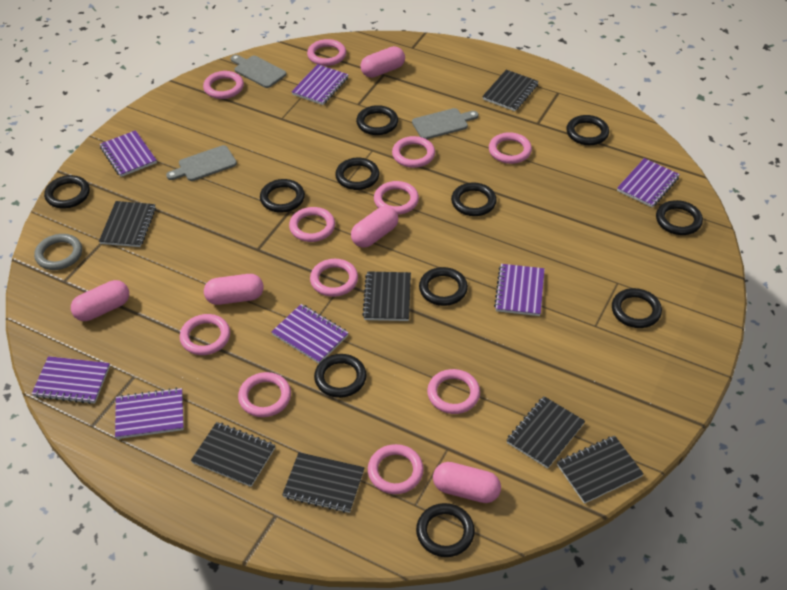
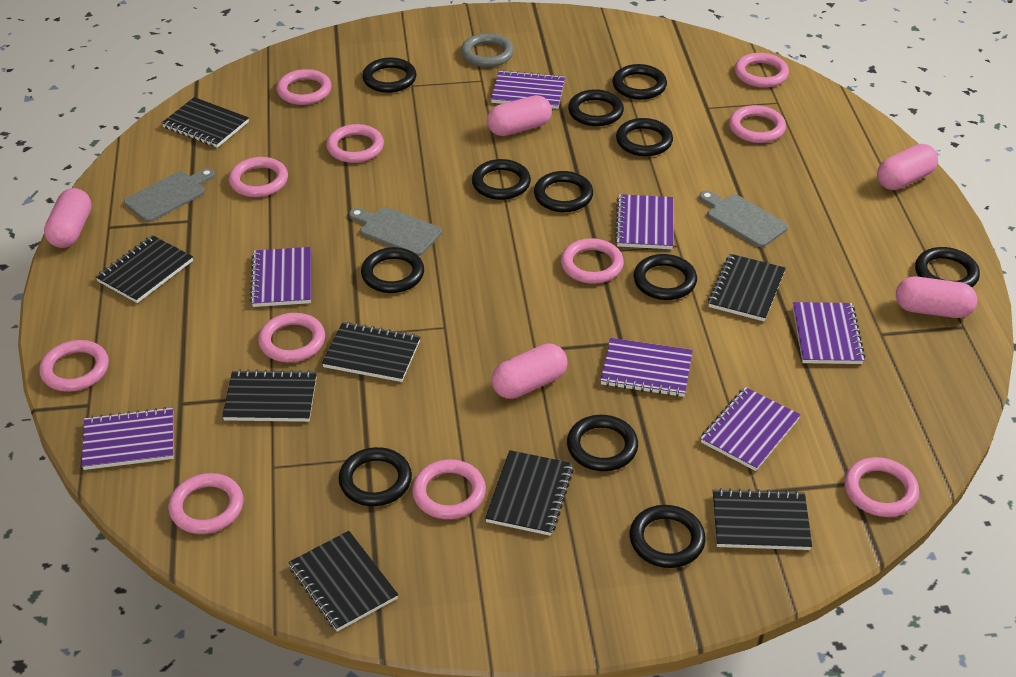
black notebook: [99,201,156,247] [191,422,275,487] [282,452,365,513] [362,271,411,321] [482,70,539,111] [507,396,585,469] [557,436,644,504] = 7 -> [96,235,193,303] [162,97,249,148] [222,369,317,422] [288,531,398,632] [322,322,420,382] [485,450,574,536] [708,254,786,322] [713,488,812,550] = 8
black ring: [44,175,90,208] [260,179,305,212] [314,354,366,398] [335,158,379,190] [356,105,398,135] [416,503,475,557] [419,267,468,306] [451,182,497,216] [566,115,609,145] [612,288,662,328] [656,200,703,235] = 11 -> [339,447,412,506] [361,247,424,293] [362,58,417,93] [472,159,531,200] [534,171,593,212] [567,415,638,471] [568,89,624,126] [613,64,667,100] [616,118,673,156] [630,505,706,568] [633,254,697,300] [915,247,980,287] = 12

